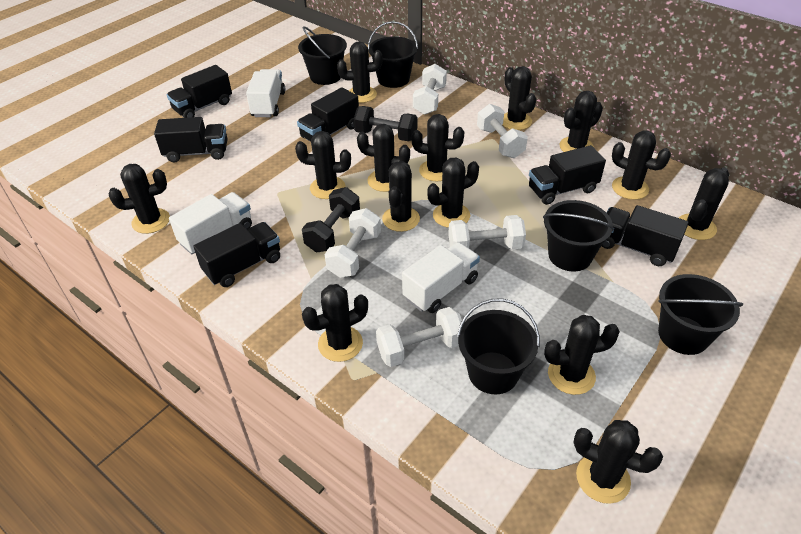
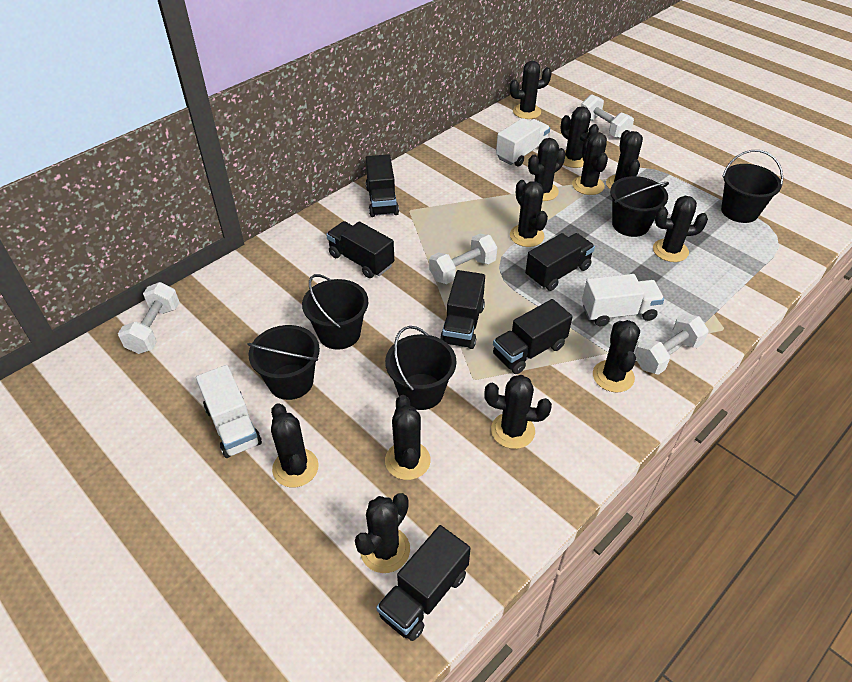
black cactus: [109,164,170,234] [295,131,351,199] [302,284,368,362] [337,41,383,103] [357,124,410,192] [382,161,420,232] [411,114,464,181] [427,157,479,228] [503,66,536,130] [544,315,620,395] [559,91,603,152] [573,420,663,504] [612,130,671,200] [679,168,729,240] = 14 -> [271,403,319,488] [355,493,410,573] [385,395,431,480] [484,375,552,449] [510,61,552,119] [510,180,548,247] [528,138,566,201] [560,106,599,168] [572,132,608,195] [593,320,640,392] [606,130,643,189] [653,196,708,262] = 12
black dumbbell: [302,187,360,252] [354,106,417,141] = 2 -> none = 0
white dumbbell: [325,208,381,278] [376,307,462,367] [413,64,447,115] [448,215,526,249] [477,104,528,158] = 5 -> [118,282,180,354] [429,234,497,284] [581,94,634,139] [635,314,709,375] = 4

